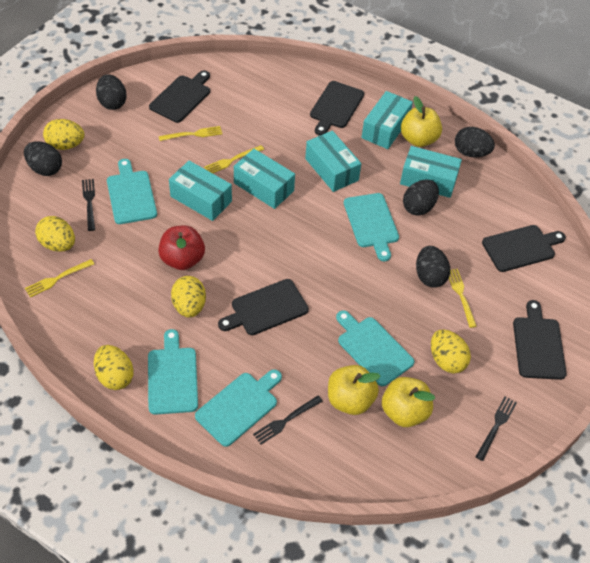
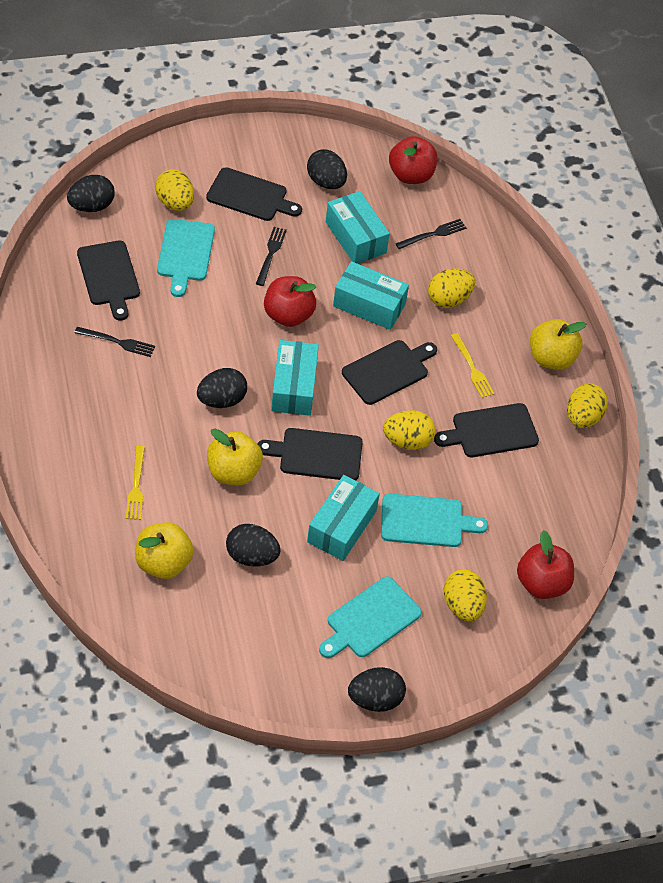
red apple: [158,225,205,270] = 1 -> [264,276,316,327] [389,136,438,184] [517,530,574,599] = 3
turquoise box: [169,161,232,221] [234,149,295,209] [305,130,361,192] [361,91,413,149] [400,146,462,198] = 5 -> [271,340,319,416] [307,475,380,561] [326,191,390,264] [333,261,409,330] = 4
turquoise cutting board: [107,159,157,224] [148,329,198,415] [195,369,282,447] [336,310,415,386] [344,193,399,261] = 5 -> [157,219,215,297] [319,577,422,658] [381,494,488,547] = 3
yellow fork: [25,259,94,298] [159,126,222,141] [204,145,264,173] [449,269,477,328] = 4 -> [126,446,145,520] [451,333,494,398] = 2

